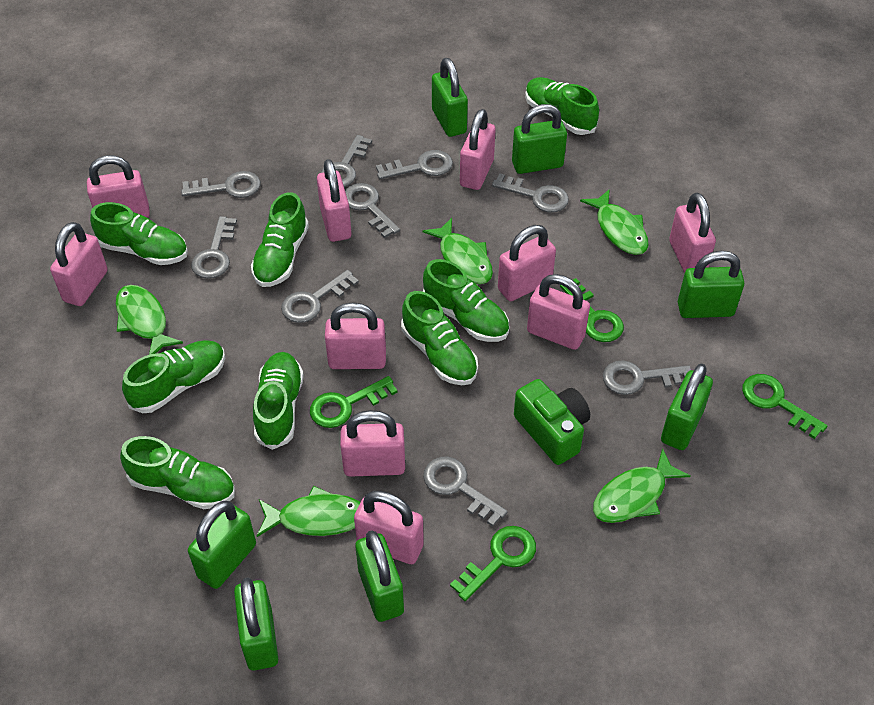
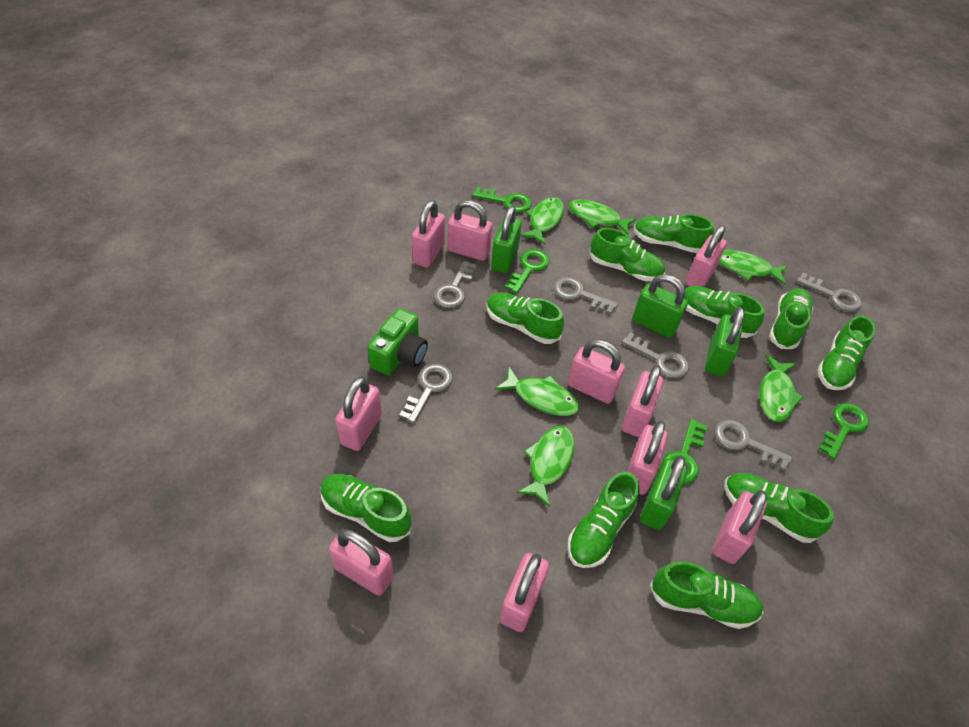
green fish: [115,285,183,355] [257,486,360,537] [422,218,493,284] [580,189,649,255] [593,448,691,523] = 5 -> [495,367,580,416] [517,426,575,507] [520,197,564,244] [569,200,636,235] [719,250,787,285] [759,355,803,422] = 6
green padlock: [188,501,256,589] [234,577,278,671] [355,530,404,622] [432,58,468,137] [512,104,567,174] [661,363,713,450] [678,251,744,318] = 7 -> [491,206,522,273] [632,274,688,338] [640,456,688,530] [705,307,744,377] = 4
green shoe: [90,202,188,265] [120,436,235,509] [122,340,225,413] [251,192,309,287] [253,352,304,450] [401,291,478,385] [423,259,509,342] [525,77,599,135] = 8 -> [321,474,411,542] [486,292,564,344] [567,472,639,568] [589,228,665,281] [634,214,714,253] [650,561,764,629] [684,286,764,338] [724,473,834,543] [769,288,813,349] [817,315,875,390] = 10
grey key: [181,171,261,198] [191,216,237,279] [281,270,359,323] [321,135,372,187] [345,183,400,238] [376,150,453,179] [423,457,508,527] [492,173,569,213] [603,360,691,395] = 9 -> [399,364,453,424] [434,260,477,308] [553,277,618,314] [622,332,689,378] [715,420,792,471] [797,272,862,312] = 6

